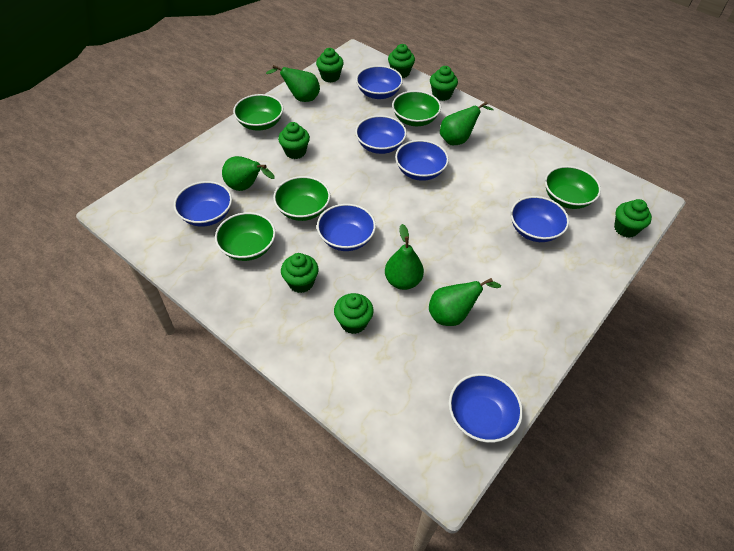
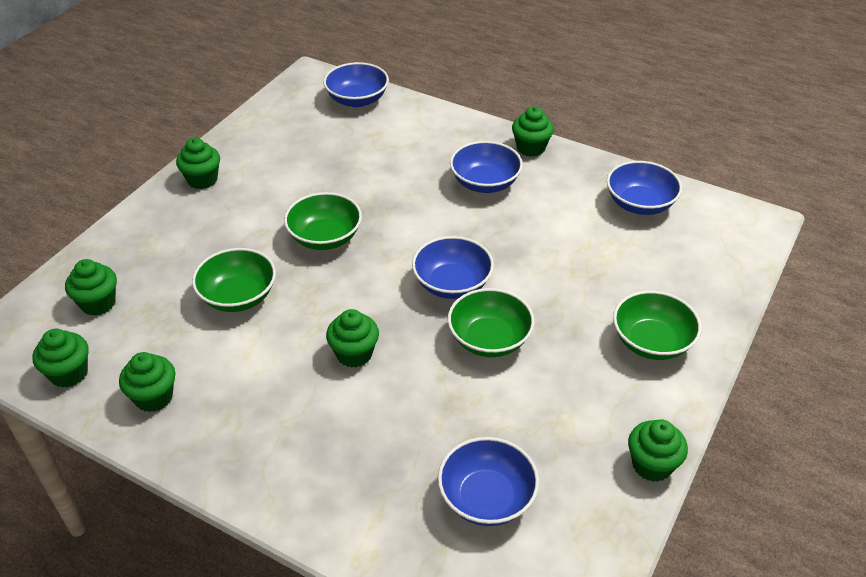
blue bowl: [174,181,232,227] [317,204,376,251] [355,115,407,154] [356,65,403,99] [395,140,449,181] [449,373,523,443] [511,196,569,242] = 7 -> [323,62,389,107] [412,236,494,299] [438,437,539,526] [450,141,523,193] [607,161,682,215] = 5
green bowl: [215,212,276,261] [233,94,283,131] [273,176,330,221] [392,91,441,126] [545,166,601,209] = 5 -> [192,248,276,312] [284,192,362,250] [448,288,535,357] [613,291,701,360] = 4
green pear: [222,156,275,191] [266,65,320,102] [385,224,424,290] [429,278,501,326] [440,101,494,145] = 5 -> none = 0

